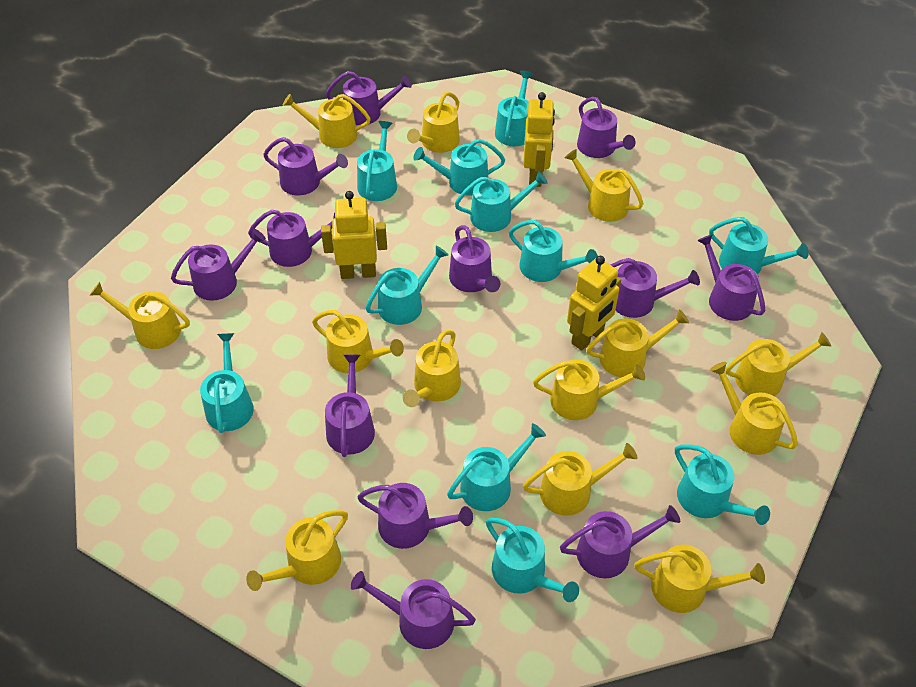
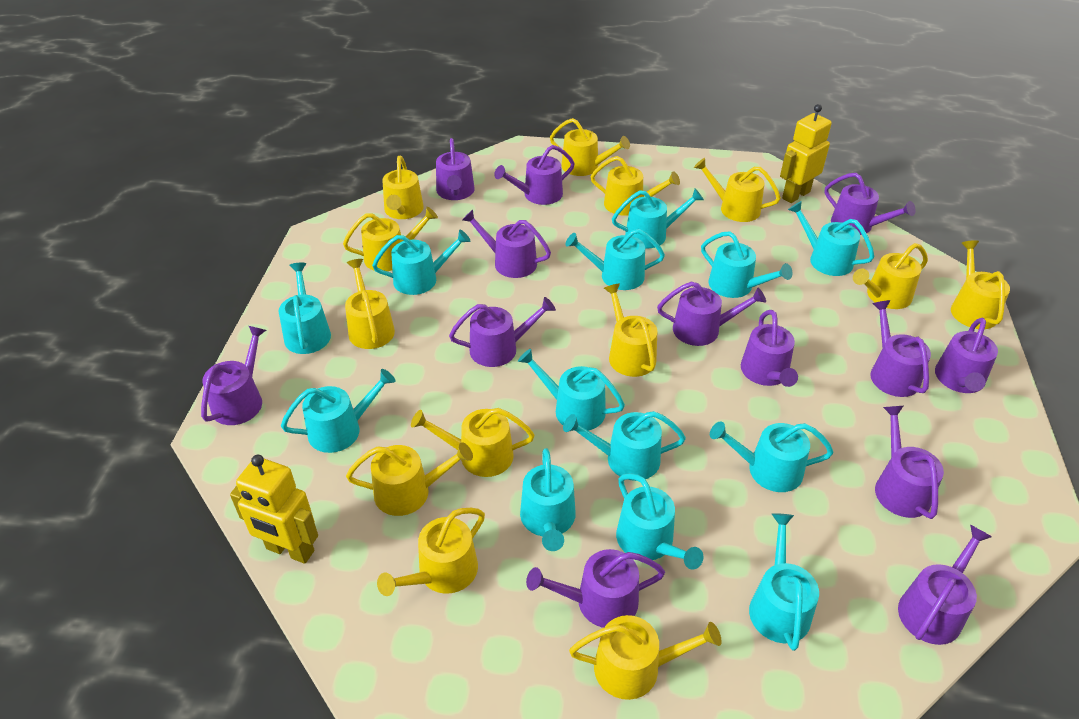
purple watering can: [171,229,266,301] [248,210,335,267] [263,137,348,195] [325,354,375,457] [326,71,412,125] [350,571,476,649] [358,483,473,549] [449,225,500,292] [560,505,680,578] [577,97,635,158] [610,258,700,318] [697,234,765,321] = 12 -> [201,326,266,425] [436,138,475,200] [449,297,556,367] [462,209,551,278] [494,145,575,205] [526,549,665,628] [657,282,766,346] [741,310,798,387] [825,173,916,235] [870,300,931,397] [875,406,944,519] [898,525,992,645] [935,318,998,393] = 13
turquoise watering can: [200,333,254,433] [357,121,397,201] [365,246,449,325] [414,139,505,195] [447,423,546,511] [455,171,547,232] [486,518,579,602] [495,70,533,146] [509,220,598,282] [675,444,770,525] [709,217,809,274] = 11 -> [279,262,331,354] [281,369,396,453] [372,230,470,295] [518,349,625,431] [520,448,576,551] [563,411,686,481] [565,229,665,290] [612,189,704,248] [616,473,703,570] [701,231,792,298] [710,421,834,492] [749,513,819,651] [788,201,874,276] = 13
yellow robot: [321,191,387,279] [523,92,555,187] [567,256,621,350] = 3 -> [230,455,318,564] [780,104,832,203] = 2

